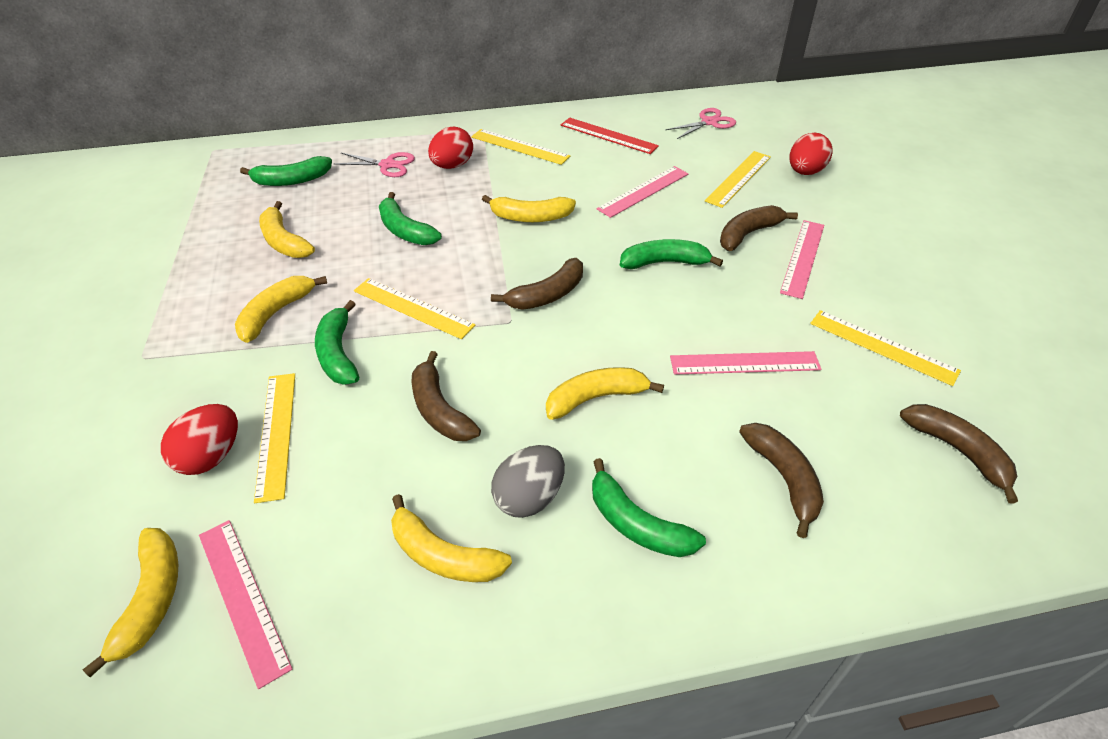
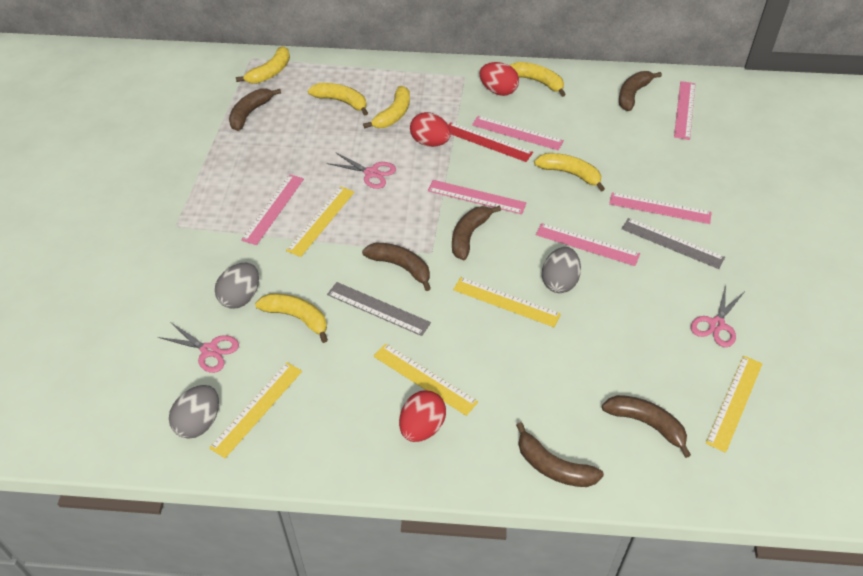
brown banana: [411,351,481,441] [491,258,583,310] [720,205,798,251] [739,423,824,538] [900,404,1018,504] = 5 -> [229,88,281,131] [362,242,431,291] [452,205,501,260] [516,422,604,487] [602,395,691,458] [619,71,662,111] = 6
green banana: [240,156,332,186] [315,300,359,385] [379,192,442,245] [592,458,706,557] [620,239,723,269] = 5 -> none = 0
grey egg: [491,445,565,518] = 1 -> [169,385,219,439] [215,263,259,309] [542,247,581,293] = 3
grey ruler: none = 0 -> [327,282,431,336] [621,218,725,269] = 2
pink ruler: [199,520,293,689] [597,166,689,218] [670,351,821,375] [780,220,824,299] = 4 -> [241,174,304,245] [428,180,526,214] [472,116,564,151] [536,223,640,266] [609,192,712,224] [674,81,696,140] = 6
pink scissors: [334,152,415,177] [665,108,736,139] = 2 -> [158,322,239,373] [327,152,396,189] [691,285,744,347] = 3

